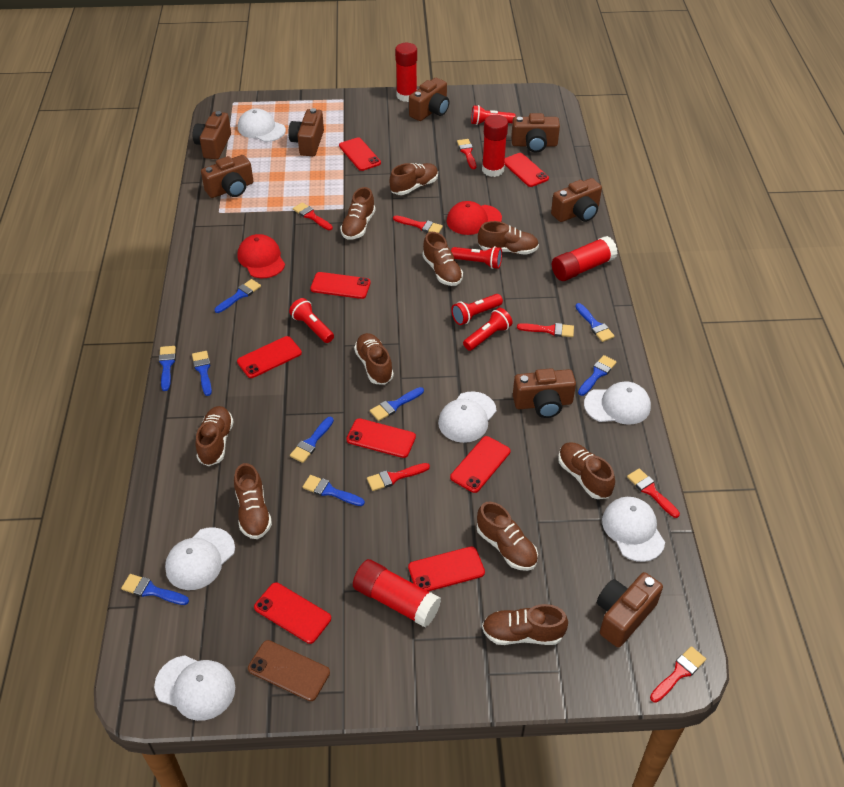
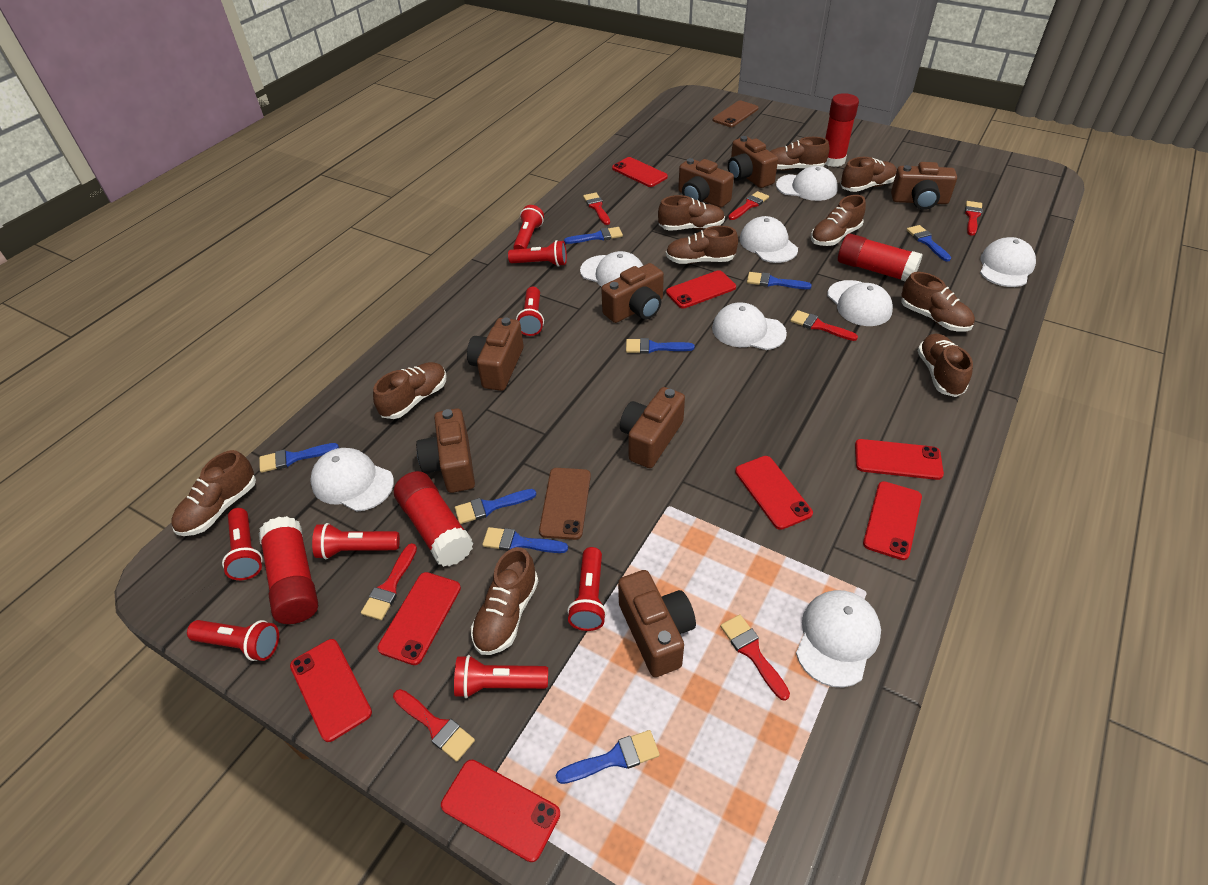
blue brush: [121,574,189,605] [159,346,176,391] [192,351,212,396] [215,279,261,313] [290,417,334,463] [303,475,365,506] [370,387,424,421] [575,303,615,342] [578,355,616,396] = 9 -> [259,443,339,473] [455,489,536,524] [482,527,568,553] [556,730,660,784] [564,227,623,244] [626,338,695,354] [747,272,812,289] [906,225,951,262] = 8
brown phone: [248,640,330,701] = 1 -> [539,468,591,540] [713,100,758,127] = 2
red cap: [238,234,285,278] [446,201,502,235] = 2 -> none = 0
red flashlight: [289,298,334,343] [451,246,502,269] [451,294,503,325] [463,308,513,351] [471,105,516,125] = 5 -> [187,620,279,661] [222,508,263,580] [312,523,400,559] [454,655,548,698] [508,240,567,267] [513,205,544,249] [516,287,544,336] [567,547,607,631] = 8
white cap: [154,655,235,721] [165,527,235,590] [238,108,286,142] [438,391,497,443] [584,381,651,425] [602,497,665,562] = 6 -> [310,448,394,512] [580,251,643,287] [712,302,787,350] [740,216,798,263] [776,166,838,201] [796,590,881,688] [827,280,893,326] [980,237,1036,287] = 8

